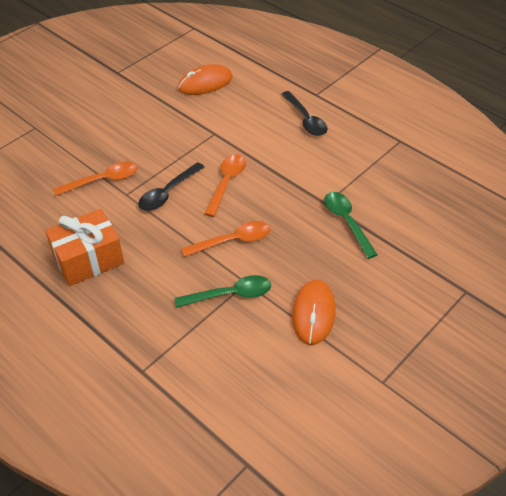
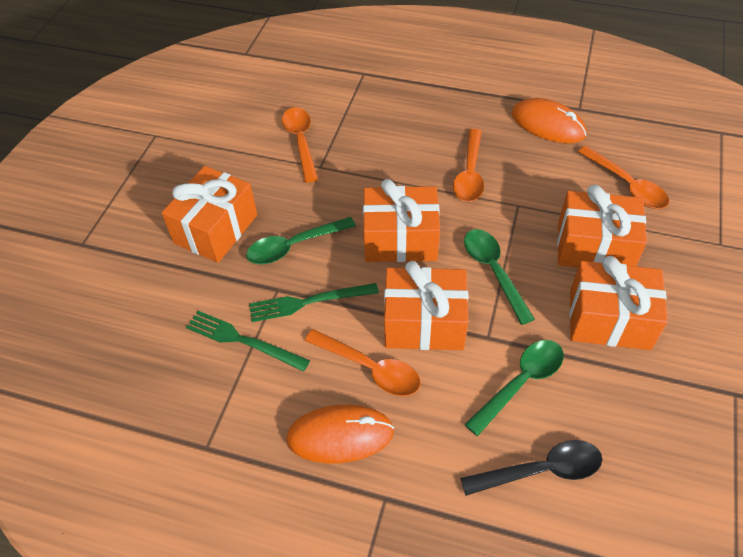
black spoon: [138,162,204,211] [281,91,328,136] = 2 -> [460,440,602,496] = 1
green fork: none = 0 -> [186,311,310,372] [249,283,379,322] = 2
green spoon: [174,275,271,308] [324,192,378,259] = 2 -> [246,217,356,264] [464,229,535,325] [464,340,564,436] = 3
orange gift: [45,209,124,286] = 1 -> [162,166,257,263] [363,179,440,262] [384,261,468,350] [557,185,647,268] [569,256,668,350] = 5
orange spoon: [54,161,138,196] [181,221,270,257] [204,154,246,217] = 3 -> [282,107,318,183] [305,329,421,396] [453,129,484,202] [578,146,669,209] = 4

